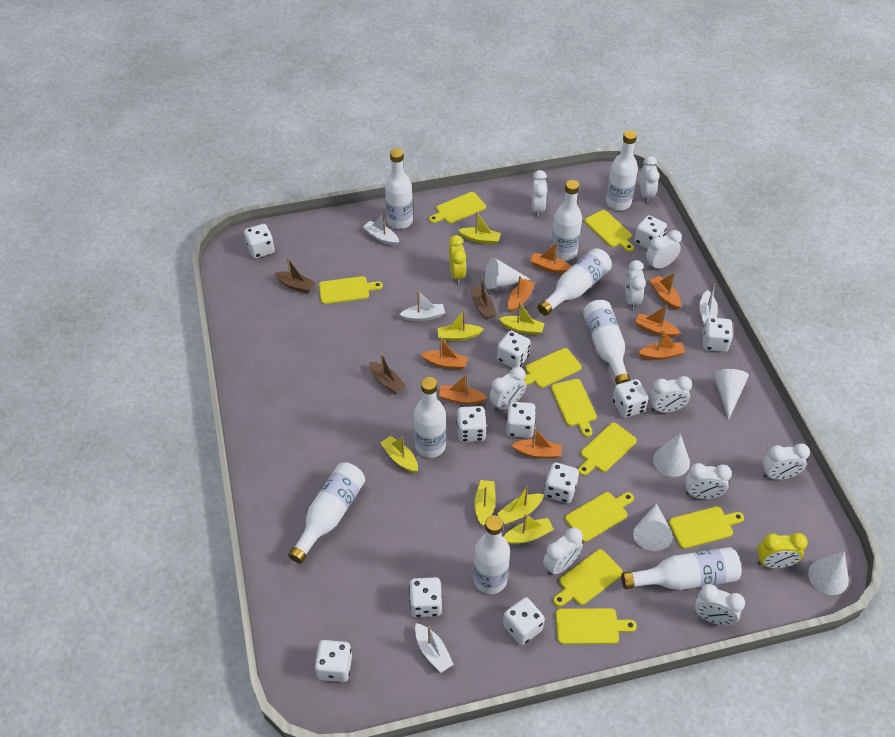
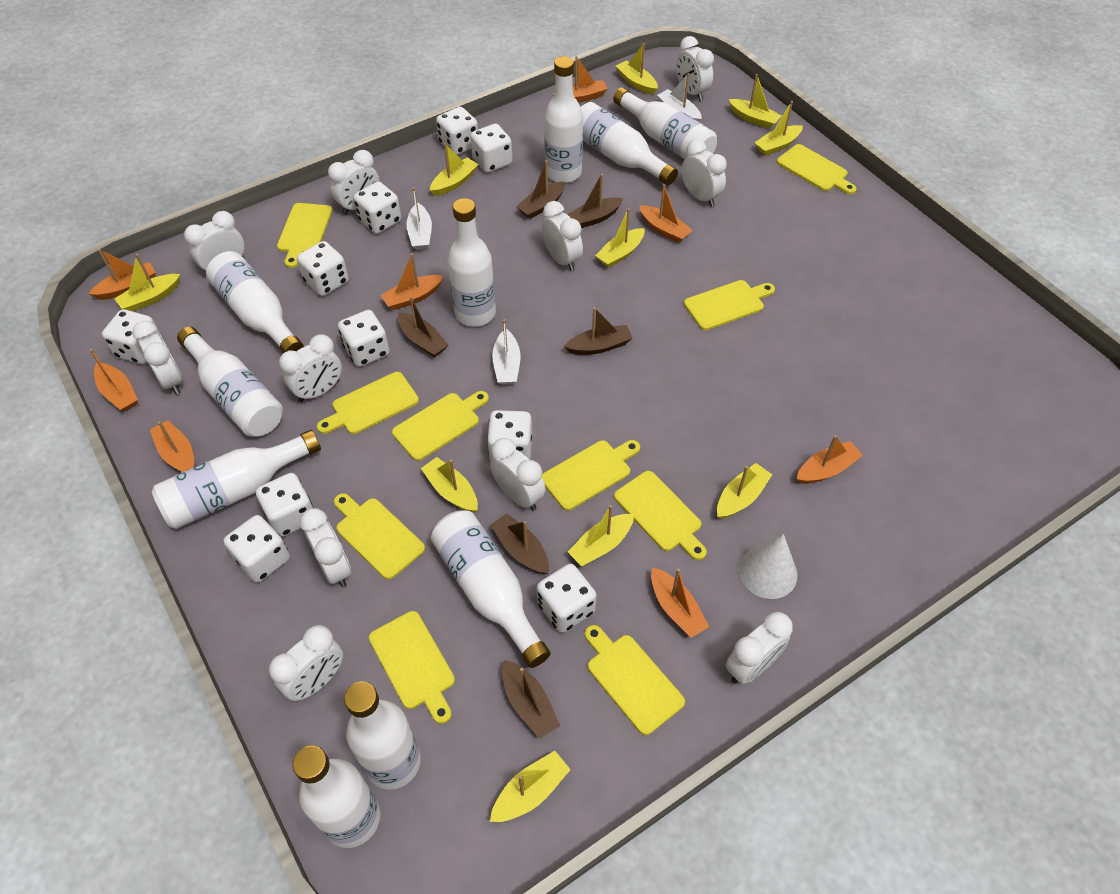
brown boat: [275,258,316,293] [370,353,406,394] [472,277,497,319] = 3 -> [398,296,448,357] [491,513,549,574] [502,660,560,739] [516,160,566,219] [564,307,633,355] [567,174,623,228] = 6
white boat: [363,213,399,246] [399,291,445,321] [415,623,454,673] [699,284,718,326] = 4 -> [406,187,432,250] [492,319,521,385] [657,73,702,122] = 3
white bottle: [288,462,365,564] [385,149,413,229] [414,377,446,458] [474,515,510,594] [538,248,612,316] [551,180,582,261] [583,300,631,384] [606,130,638,210] [621,547,741,590] = 9 -> [152,430,321,529] [177,327,283,437] [206,251,304,353] [292,745,380,848] [344,681,421,790] [431,510,550,668] [448,198,496,327] [544,56,583,183] [581,102,678,185] [613,87,717,159] = 10
white clock: [489,367,526,412] [532,170,547,217] [543,527,583,576] [625,260,646,310] [640,156,659,203] [646,230,682,270] [649,376,692,413] [685,463,732,499] [694,584,745,626] [763,443,810,480] = 10 -> [132,321,183,395] [184,211,244,271] [269,625,343,701] [279,334,342,402] [300,508,351,587] [328,150,380,215] [490,438,546,511] [542,201,583,271] [676,36,714,101] [681,139,727,207] [725,612,793,684] = 11
white cone: [485,257,531,289] [633,503,673,551] [653,434,690,477] [713,369,749,420] [808,551,849,595] = 5 -> [739,534,797,599] = 1
white dice: [244,224,275,259] [314,640,352,682] [409,577,442,617] [457,406,487,442] [497,331,531,368] [503,597,545,645] [506,402,536,438] [544,462,579,503] [613,379,649,418] [634,215,667,249] [703,317,733,352] = 11 -> [102,309,162,364] [224,515,290,583] [256,473,313,537] [297,241,349,296] [338,310,390,367] [353,181,401,234] [436,107,478,155] [470,124,512,173] [487,410,532,460] [537,564,596,633] = 10
yellow boat: [381,436,418,473] [437,310,483,341] [458,212,501,245] [474,480,496,526] [497,486,544,524] [498,302,545,335] [504,514,554,544] = 7 -> [114,254,180,311] [421,457,478,513] [430,143,479,196] [490,751,571,822] [568,505,634,567] [595,208,645,268] [616,43,658,95] [717,463,772,519] [729,74,781,129] [755,101,803,156] = 10
yellow clock: [449,235,466,284] [757,533,808,568] = 2 -> none = 0

